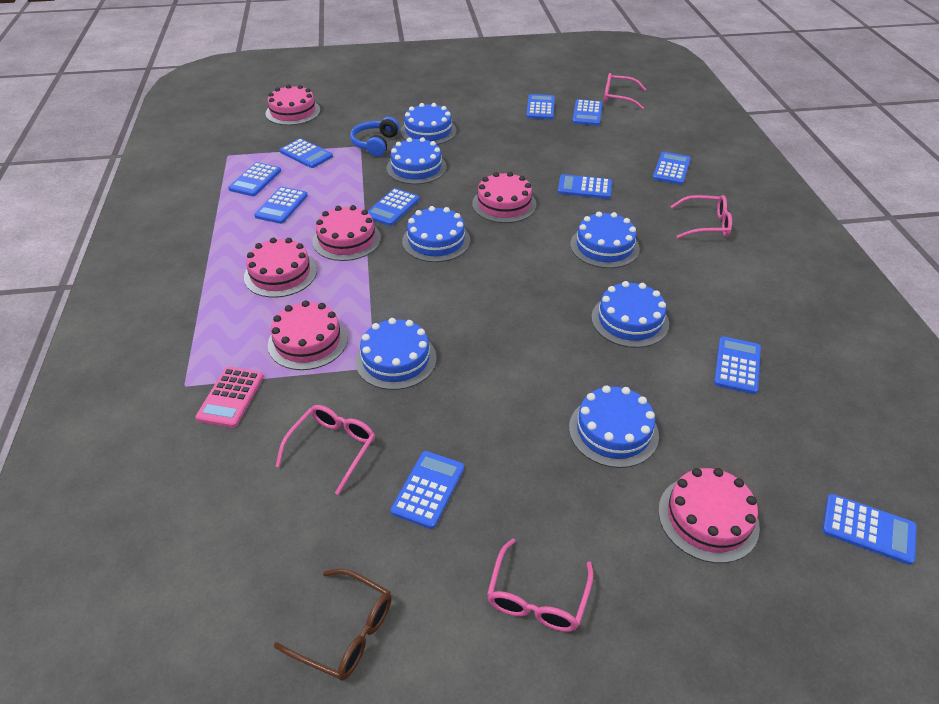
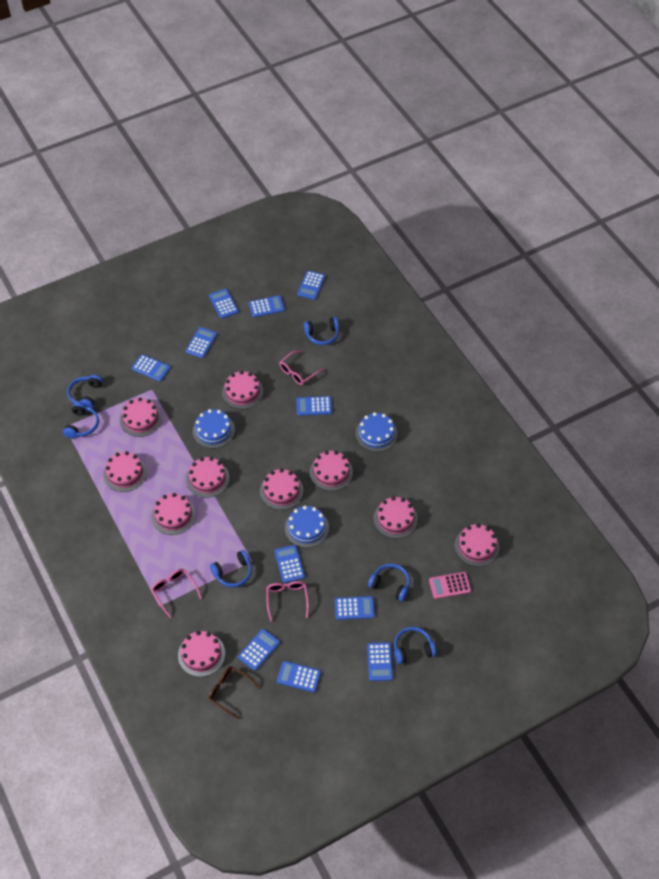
blue cake: [355,318,437,390] [387,137,447,184] [400,103,456,145] [402,206,470,262] [569,386,659,468] [570,212,640,268] [591,281,669,348] = 7 -> [193,409,235,449] [285,506,329,548] [355,412,398,452] = 3
blue headphones: [350,117,399,157] = 1 -> [63,403,99,438] [67,375,103,409] [210,550,252,587] [304,317,339,345] [368,564,410,601] [394,627,436,664] = 6
pink cake: [244,238,317,298] [266,85,320,125] [268,300,348,370] [313,205,381,261] [472,172,537,223] [658,468,760,563] = 6 -> [103,451,147,492] [120,398,162,437] [151,493,196,535] [178,631,225,677] [186,457,229,497] [222,371,263,409] [260,469,303,510] [310,451,353,491] [373,496,418,539] [455,524,499,567] = 10
pink glasses: [275,405,375,495] [487,538,594,632] [604,73,646,110] [670,195,732,239] = 4 -> [151,569,202,618] [266,581,309,621] [279,350,324,385] = 3

